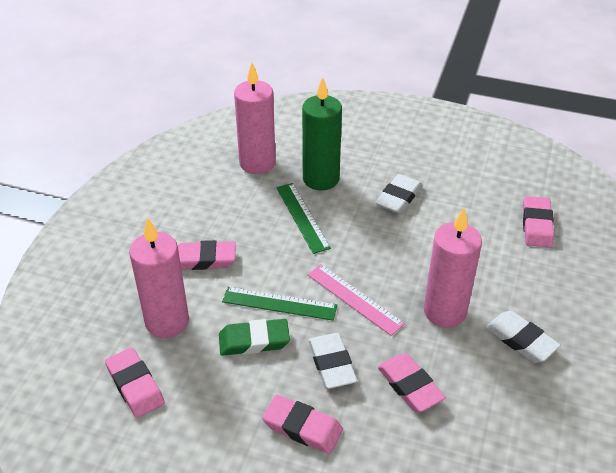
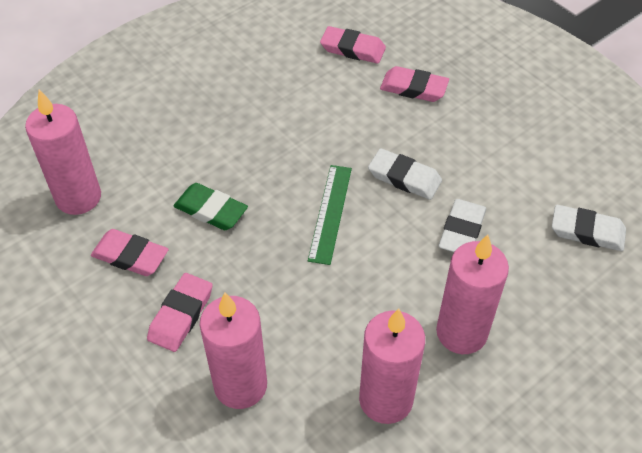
green candle: [302,77,342,191] = 1 -> none = 0
green ruler: [222,287,337,321] [276,183,331,254] = 2 -> [308,165,352,265] = 1
pink candle: [129,217,189,338] [234,63,276,174] [423,208,482,328] = 3 -> [25,90,101,215] [200,293,267,409] [359,308,425,424] [436,234,509,354] = 4
pink eraser: [105,347,165,418] [178,240,236,270] [262,395,343,454] [377,353,446,412] [523,196,554,248] = 5 -> [91,229,169,276] [147,273,213,352] [320,26,386,64] [380,66,449,102] = 4
pink ruler: [307,264,405,336] = 1 -> none = 0

